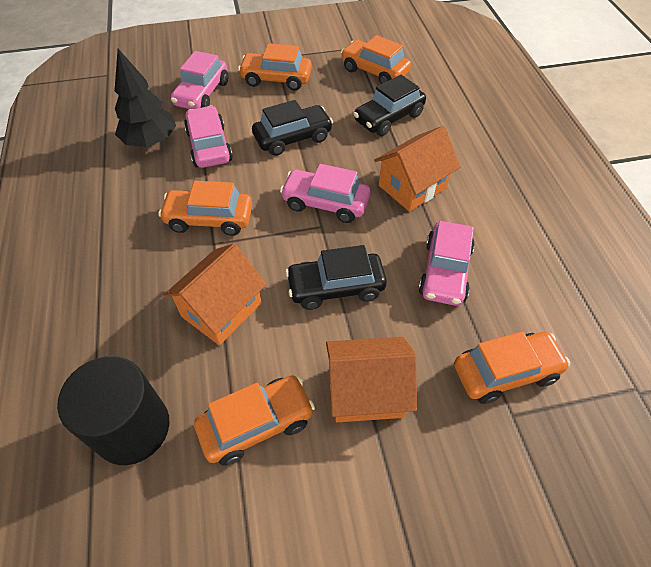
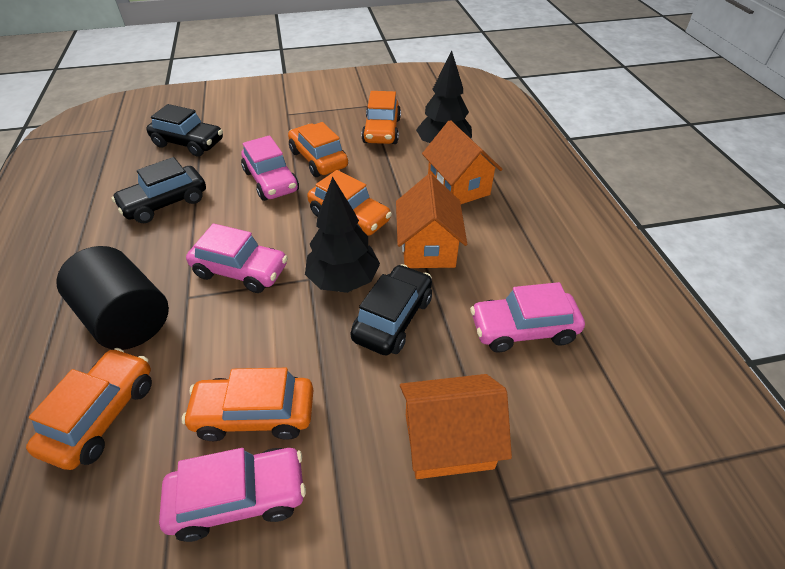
black tree: [115,49,176,147] = 1 -> [305,177,380,293] [416,50,472,143] = 2

